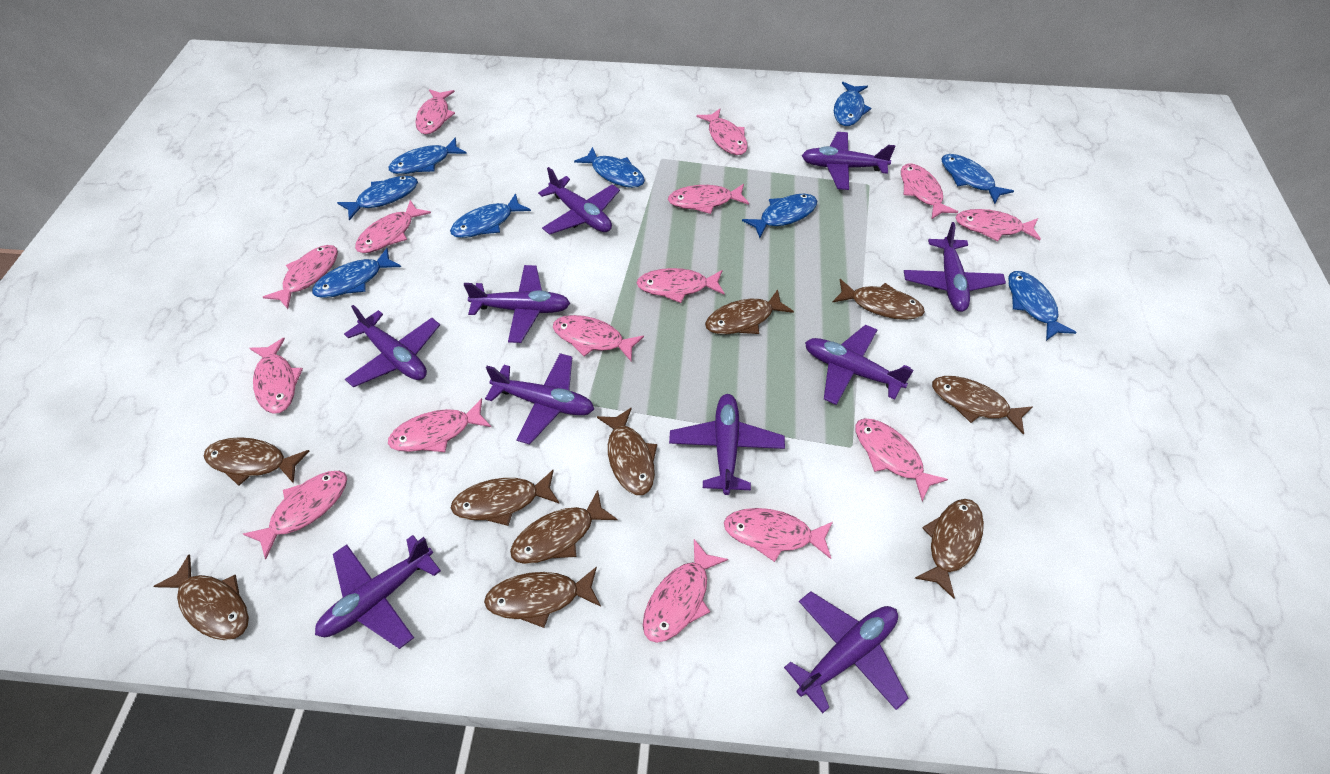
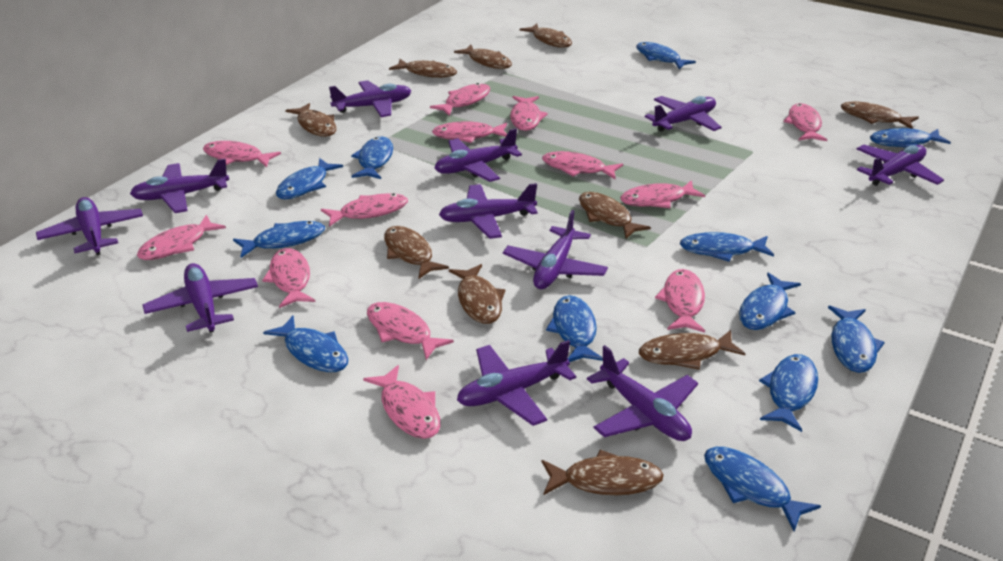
blue fish: [312,248,401,298] [337,176,418,221] [389,137,467,174] [450,193,531,238] [574,147,645,188] [742,194,817,238] [834,82,872,126] [941,154,1014,204] [1008,271,1077,341] = 9 -> [233,221,325,258] [263,316,348,372] [276,158,343,199] [351,136,393,179] [546,295,603,362] [636,42,696,70] [680,232,774,262] [704,447,821,532] [739,273,801,330] [759,354,818,432] [828,306,885,373] [870,128,951,148] = 12
pink fish: [243,471,347,559] [249,338,303,414] [263,245,338,309] [355,200,431,253] [388,398,491,452] [416,89,455,134] [553,315,644,361] [637,268,725,303] [643,539,728,643] [668,184,749,214] [697,109,748,155] [724,508,833,562] [855,419,948,501] [901,164,958,220] [955,209,1041,241] = 15 -> [137,215,226,260] [203,141,281,167] [262,248,316,308] [321,193,408,227] [363,365,441,439] [367,302,454,360] [430,83,490,116] [432,122,507,143] [510,96,548,131] [542,151,623,180] [620,180,705,208] [655,269,705,332] [783,103,827,141] = 13
purple plane: [315,535,441,649] [344,305,440,387] [464,265,570,343] [485,353,594,444] [538,167,620,235] [669,394,785,495] [784,591,909,713] [802,132,895,190] [805,325,914,405] [904,222,1006,312] = 10 -> [36,197,143,255] [130,159,229,213] [143,263,258,333] [329,80,411,117] [435,128,522,182] [439,183,537,239] [457,340,576,426] [503,210,608,289] [587,345,698,441] [645,96,722,132] [857,145,944,186] = 11

